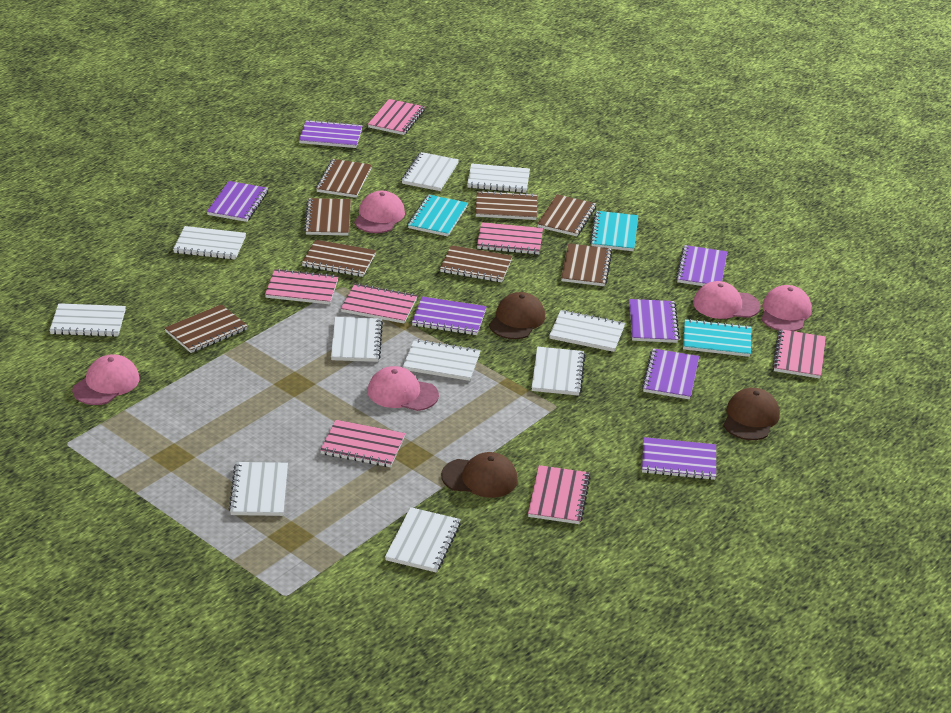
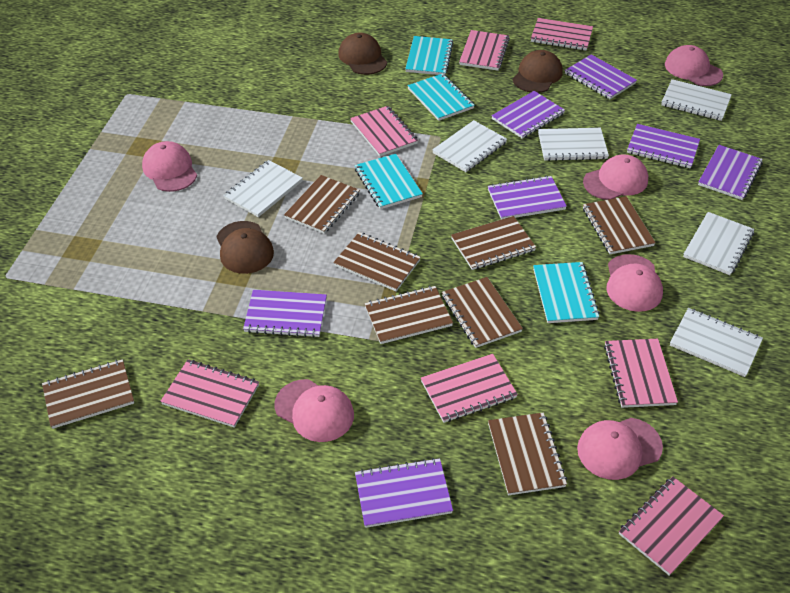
pink cap: [72,354,140,405] [354,191,405,233] [368,366,439,411] [693,281,761,319] [761,285,812,331] = 5 -> [142,141,197,192] [275,379,354,442] [577,418,663,480] [583,154,648,200] [606,254,663,312] [665,45,723,86] = 6
turquoise notebook: [408,194,468,236] [590,211,638,251] [683,319,751,357] = 3 -> [355,154,423,209] [405,36,454,75] [407,73,474,121] [533,262,600,323] = 4
white notebook: [49,303,126,337] [173,226,246,260] [229,462,288,516] [331,317,383,362] [385,507,461,572] [402,152,459,191] [403,339,481,381] [467,163,530,193] [532,347,585,396] [549,310,625,352] = 10 -> [223,160,303,217] [432,120,507,172] [538,128,609,161] [661,79,732,121] [670,308,763,377] [683,212,754,275] = 6

